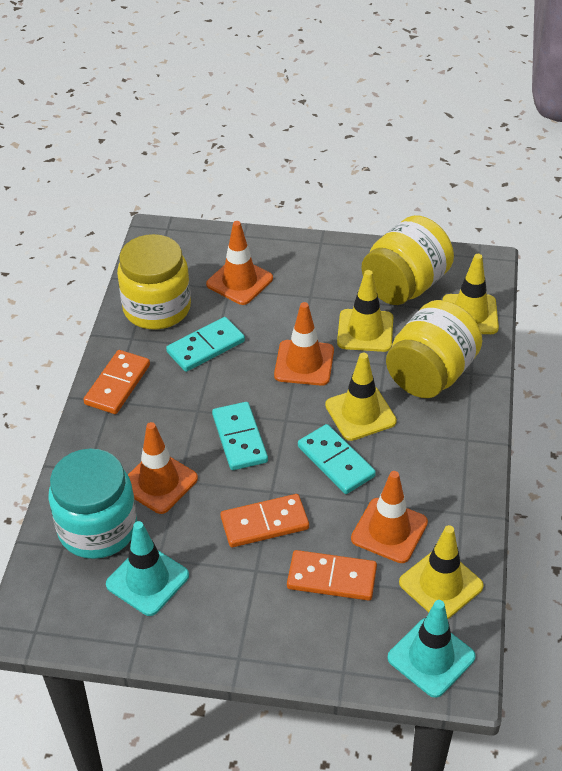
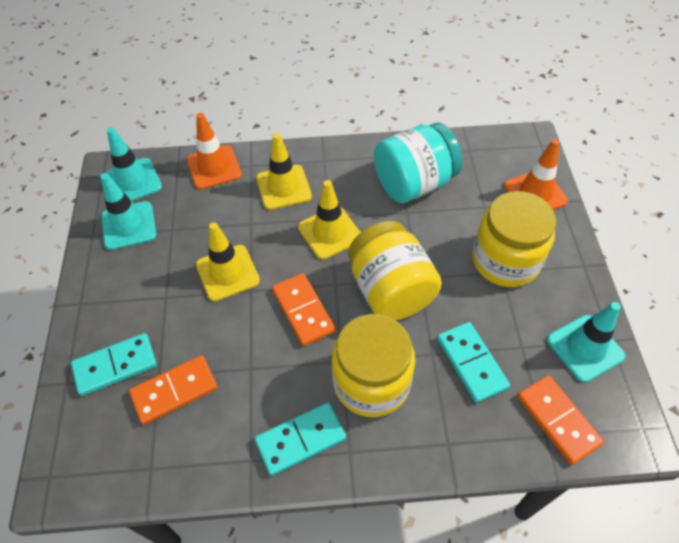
orange traffic cone: [128,422,198,514] [206,221,273,305] [274,302,334,386] [351,471,428,563] = 4 -> [187,113,242,189] [504,139,568,210] = 2
turquoise traffic cone: [106,521,189,616] [387,600,476,698] = 2 -> [100,173,156,250] [106,127,162,202] [547,302,626,383] = 3
yellow traffic cone: [325,353,397,441] [337,270,393,352] [399,525,484,619] [443,254,499,334] = 4 -> [196,222,260,301] [256,133,312,210] [298,180,361,259] = 3

